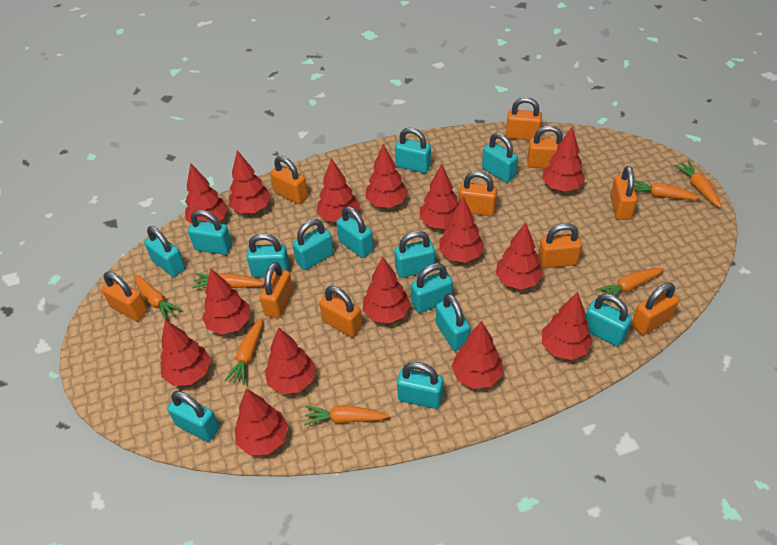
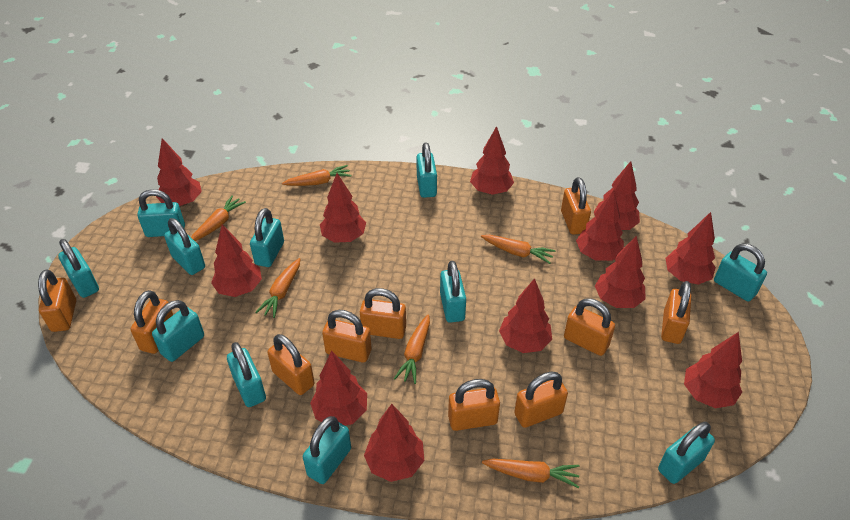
orange carrot: [133,274,182,320] [192,273,264,288] [224,318,262,385] [304,405,389,426] [596,268,664,303] [634,180,701,200] [674,161,722,208] = 7 -> [191,196,246,241] [255,258,300,318] [282,165,352,186] [394,314,430,384] [481,235,555,264] [482,459,580,488] = 6
red tree: [160,320,211,386] [185,163,228,223] [202,268,250,335] [229,150,271,213] [235,389,288,455] [265,327,316,394] [317,158,360,222] [363,257,410,323] [366,144,408,208] [420,164,458,229] [439,196,485,263] [451,321,503,389] [496,222,543,289] [542,127,585,192] [542,292,593,360] = 15 -> [156,138,202,206] [211,224,262,297] [310,351,367,425] [320,173,366,243] [364,404,424,482] [470,126,514,195] [499,278,552,353] [576,190,624,261] [594,161,640,230] [595,236,646,308] [665,212,716,285] [684,332,742,408] = 12
turquoise padlock: [144,226,185,277] [168,391,219,442] [188,210,232,255] [246,233,290,277] [292,219,334,270] [336,206,373,258] [394,231,435,278] [395,128,431,173] [397,362,443,409] [411,263,453,313] [436,293,471,351] [482,133,518,183] [585,294,632,347] = 13 -> [58,239,99,298] [137,189,185,237] [152,300,204,362] [164,218,205,275] [227,342,266,407] [250,208,284,267] [303,416,351,484] [417,142,437,198] [440,261,466,323] [658,422,715,484] [714,244,767,301] = 11

